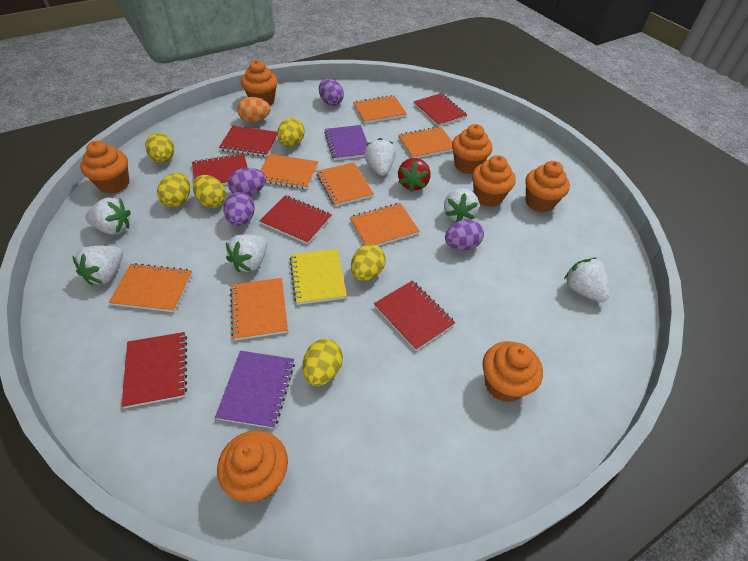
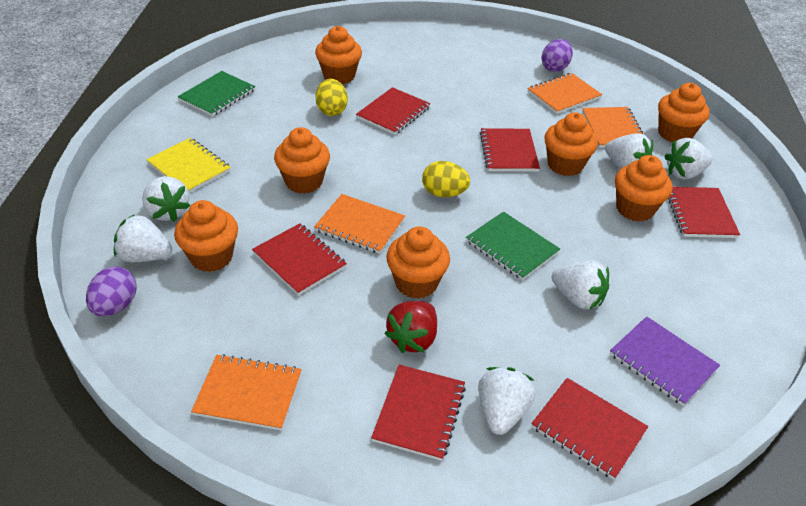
green notebook: none = 0 -> [178,71,255,117] [466,212,560,280] = 2
orange egg: [237,97,270,123] = 1 -> none = 0
orange notebook: [109,263,192,312] [230,278,288,340] [260,154,318,189] [317,162,374,206] [350,203,420,246] [353,95,407,124] [398,126,453,158] = 7 -> [191,354,302,431] [314,194,405,254] [528,73,602,114] [582,107,643,148] = 4
purple egg: [224,192,255,226] [228,168,266,196] [319,79,344,106] [445,219,484,250] = 4 -> [86,266,137,316] [541,39,573,72] = 2
purple notebook: [215,351,295,429] [324,125,368,160] = 2 -> [610,316,720,406] = 1
yellow egg: [145,133,174,163] [157,173,190,207] [193,175,226,208] [277,118,305,146] [303,339,343,386] [351,244,386,281] = 6 -> [315,79,348,116] [422,161,470,197] = 2

